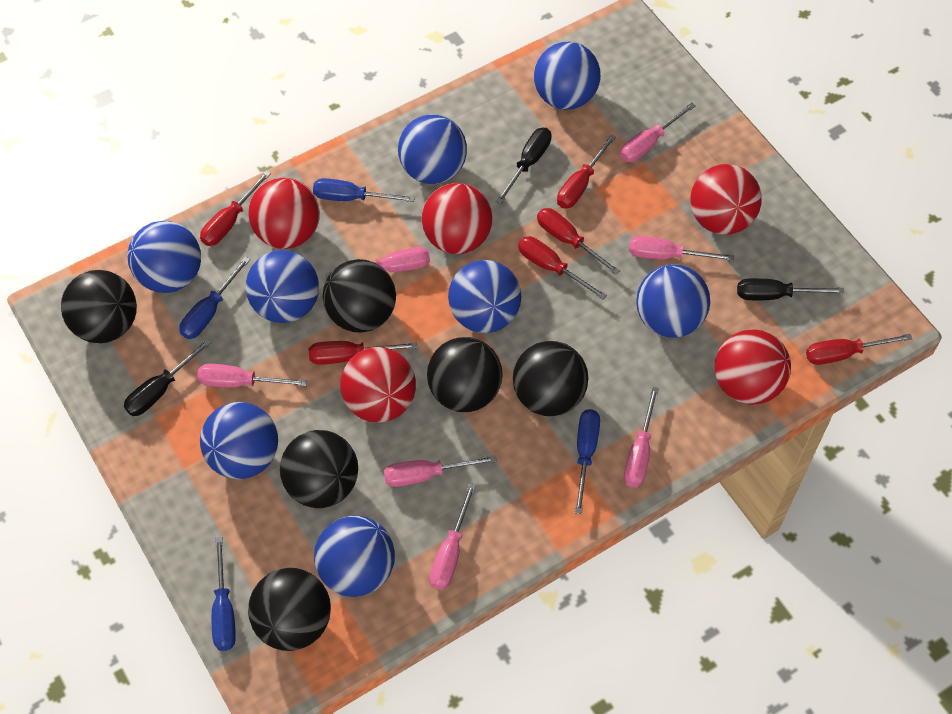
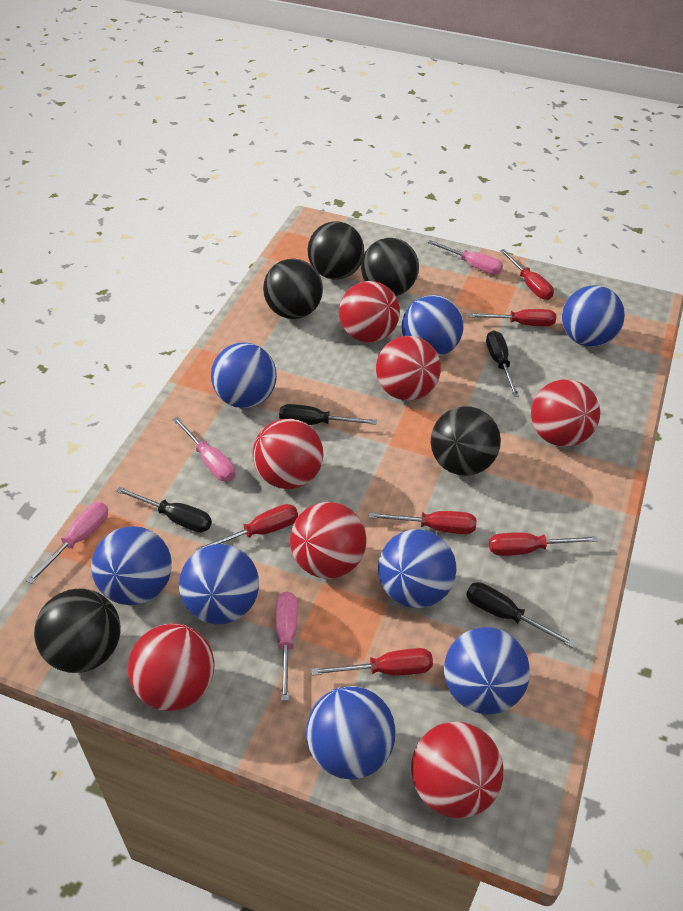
black ball: [61,270,137,343] [248,568,331,651] [280,430,358,508] [323,259,396,332] [427,337,503,412] [513,341,588,416] = 6 -> [34,588,121,673] [263,258,323,319] [308,221,364,280] [361,238,419,296] [431,406,501,476] = 5
black screwdriver: [124,338,212,416] [496,128,552,204] [737,278,844,300] = 3 -> [116,487,212,532] [279,404,377,425] [466,582,576,648] [486,330,519,397] = 4
blue screwdriver: [179,257,250,339] [212,537,236,651] [313,178,415,202] [575,409,600,514] = 4 -> none = 0
pink screwdriver: [197,364,307,387] [326,247,430,278] [384,455,497,487] [429,483,476,590] [620,102,696,162] [624,387,659,487] [629,236,734,261] = 7 -> [26,502,108,584] [172,417,235,481] [275,591,298,701] [428,240,503,275] = 4
red ball: [248,178,320,249] [340,347,416,423] [422,183,493,254] [690,164,762,235] [715,329,791,405] = 5 -> [128,623,215,711] [252,418,323,489] [290,502,366,579] [339,281,400,343] [376,336,441,401] [411,722,503,819] [531,379,600,447] = 7

